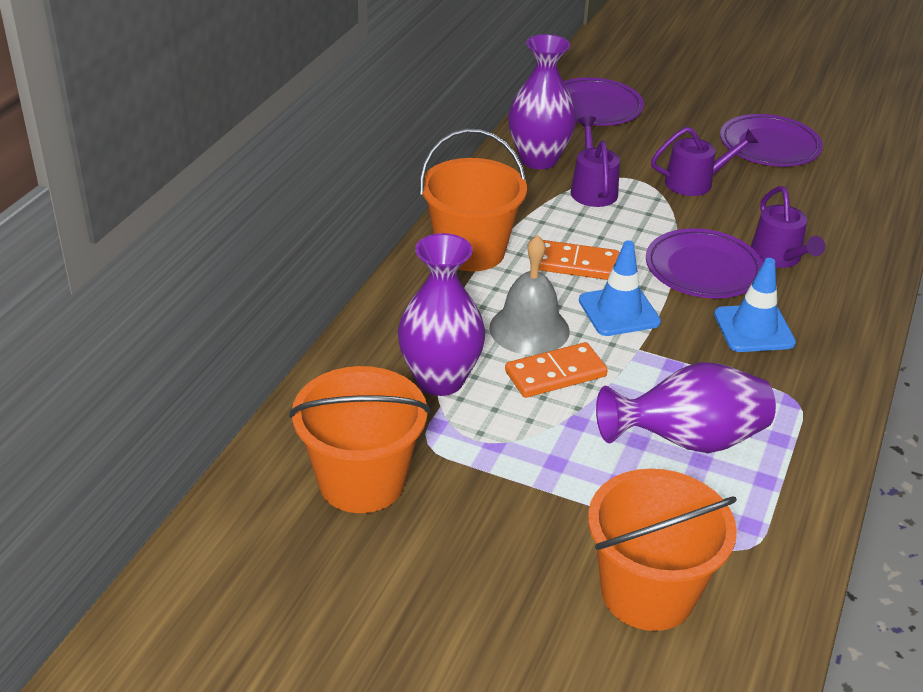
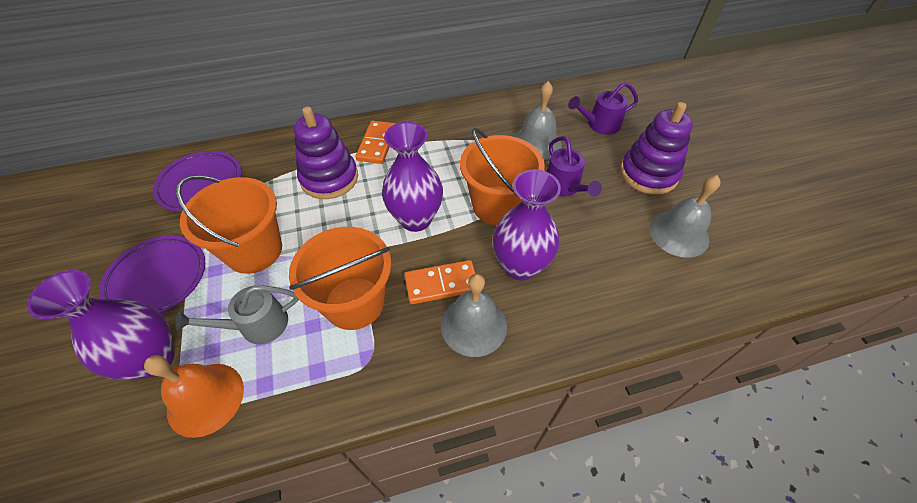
blue traffic cone: [579,240,661,336] [714,258,796,352] = 2 -> none = 0
grey bell: [489,235,570,355] = 1 -> [441,274,507,357] [514,81,562,160] [649,175,720,258] = 3
grey watering can: none = 0 -> [175,286,299,344] = 1
orange bell: none = 0 -> [144,355,244,438] = 1
purple plate: [563,77,644,126] [646,228,763,298] [720,114,823,166] = 3 -> [99,235,205,313] [153,151,242,212] = 2
purple stacking toy: none = 0 -> [294,106,358,199] [620,102,693,195] = 2
purple watering can: [571,116,620,207] [651,127,759,196] [751,186,825,268] = 3 -> [546,136,602,197] [568,82,638,135] = 2

